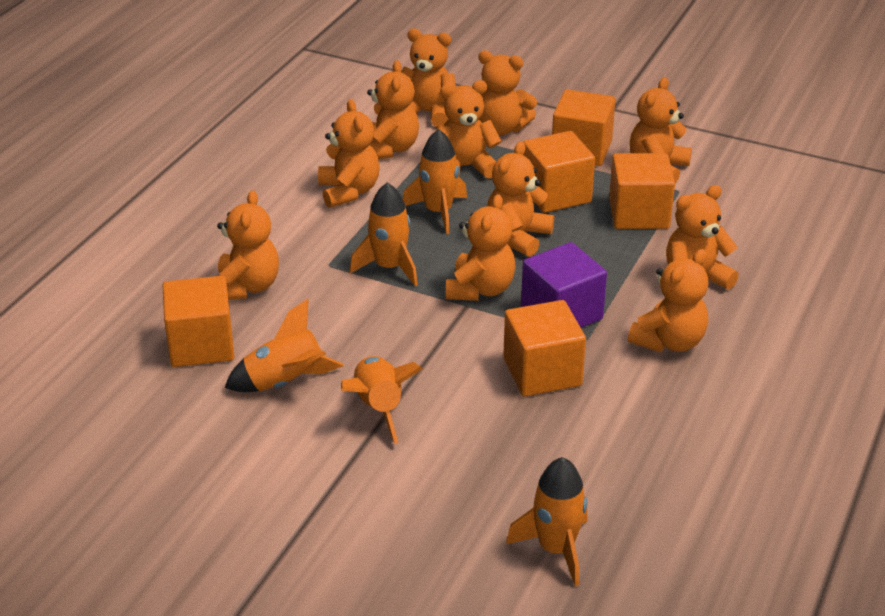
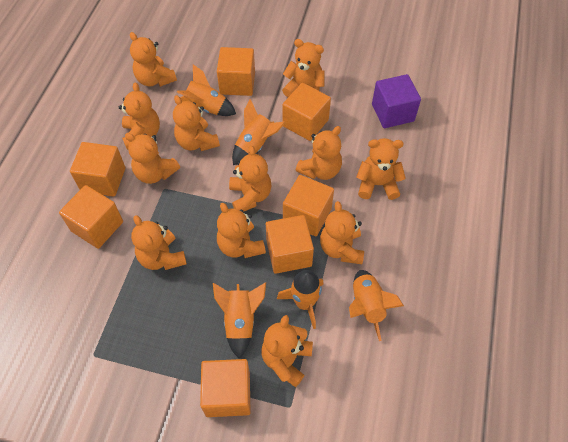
orange cube: [162,276,235,367] [503,300,586,396] [523,131,595,213] [552,89,615,166] [609,153,675,229] = 5 -> [59,185,123,249] [70,142,125,197] [200,359,251,417] [217,47,255,96] [266,215,314,274] [283,83,331,141] [283,175,334,236] = 7
orange teddy bear: [217,190,279,300] [318,99,380,208] [367,60,419,159] [401,29,456,127] [436,80,502,179] [446,194,516,301] [479,50,537,135] [487,141,554,257] [628,249,709,352] [630,77,692,184] [666,185,739,290] = 11 -> [119,82,160,150] [125,133,180,184] [130,32,177,87] [131,215,187,270] [173,95,220,151] [217,203,266,258] [229,145,271,212] [261,315,313,387] [282,39,324,97] [296,126,342,180] [320,201,364,264] [356,138,406,200] = 12

